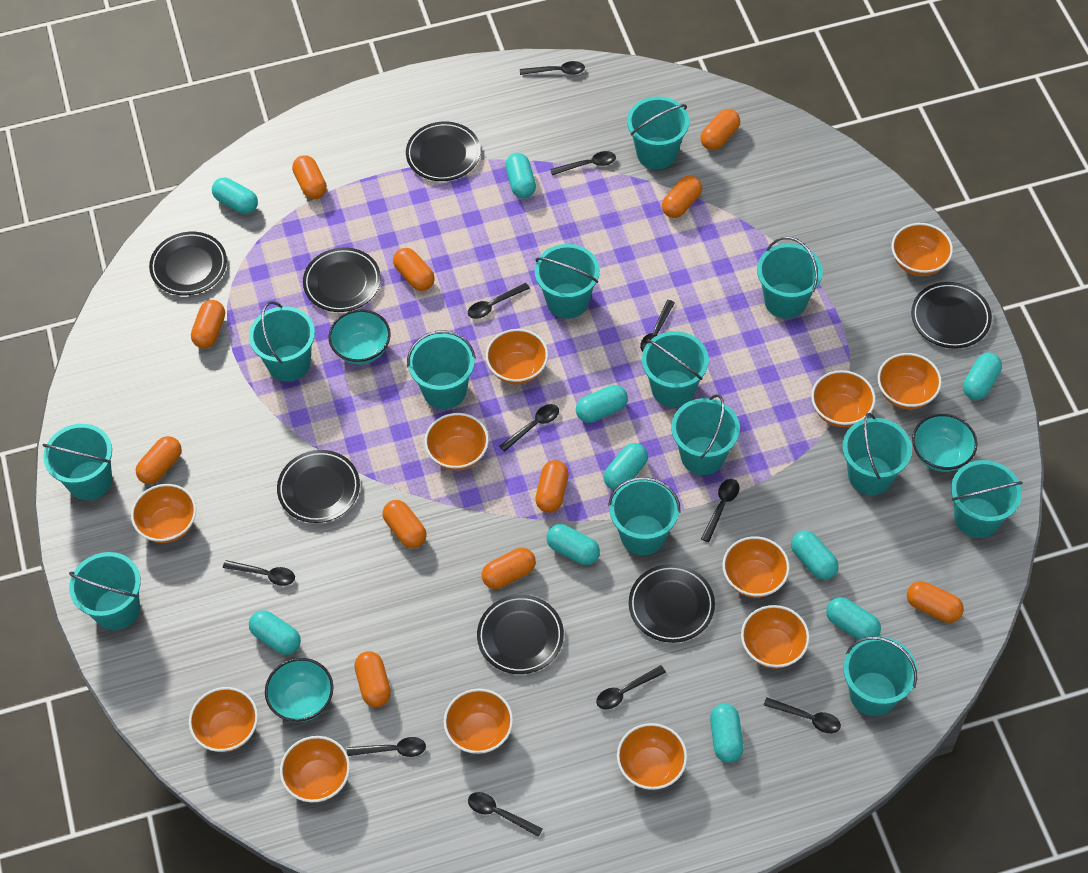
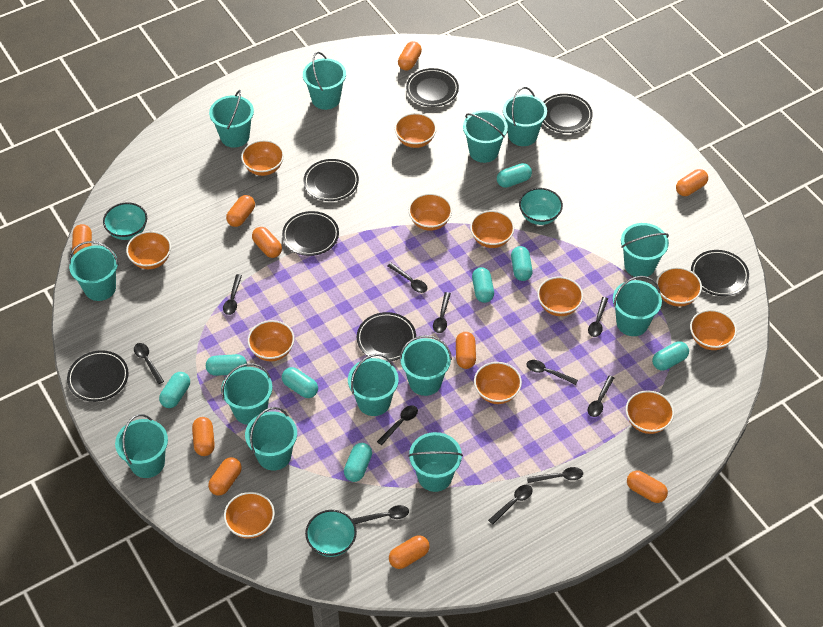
orange capsule: [136,436,182,484] [191,300,225,349] [292,155,327,199] [354,651,391,707] [382,500,427,548] [393,248,435,291] [482,548,536,589] [535,460,569,513] [662,175,702,218] [700,109,740,150] [907,581,964,623] = 11 -> [72,224,92,255] [192,417,215,456] [208,457,242,496] [226,195,255,227] [252,227,282,258] [389,535,430,569] [398,41,422,71] [456,332,476,369] [627,471,668,503] [676,169,708,196] = 10
turquoise capsule: [212,178,258,214] [249,610,301,655] [505,153,536,198] [546,524,600,565] [576,385,628,423] [604,443,648,490] [710,704,744,763] [791,531,839,580] [826,597,881,640] [963,353,1002,400] = 10 -> [159,372,190,408] [206,354,247,376] [282,367,318,398] [344,443,372,482] [472,267,494,303] [497,163,532,188] [511,246,533,281] [652,341,689,371] = 8

